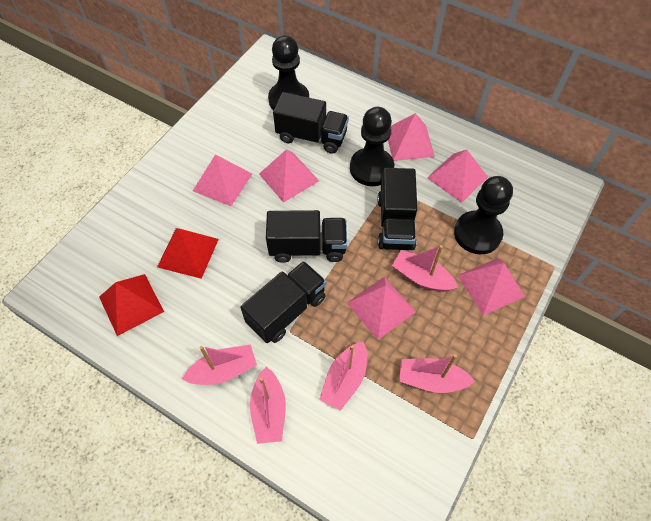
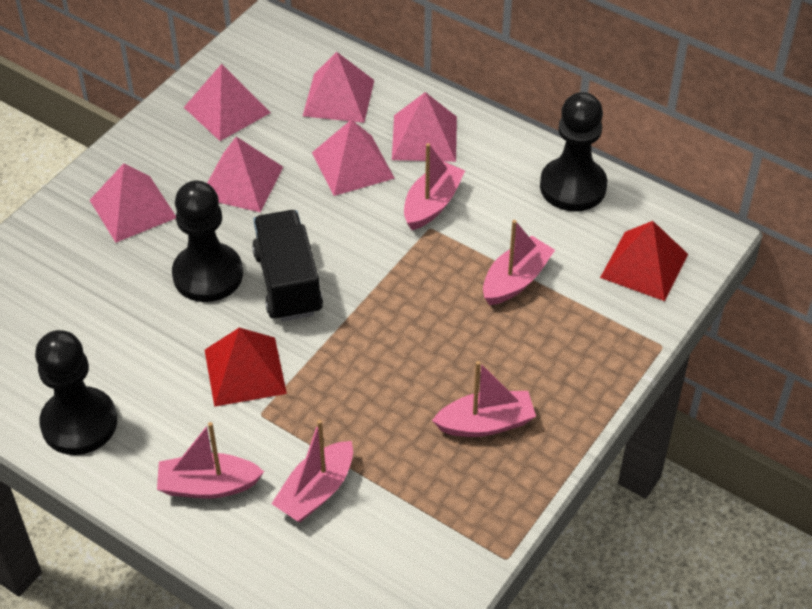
black truck: [240,261,326,343] [266,210,347,263] [273,92,349,154] [378,168,417,250] = 4 -> [252,210,323,322] = 1

